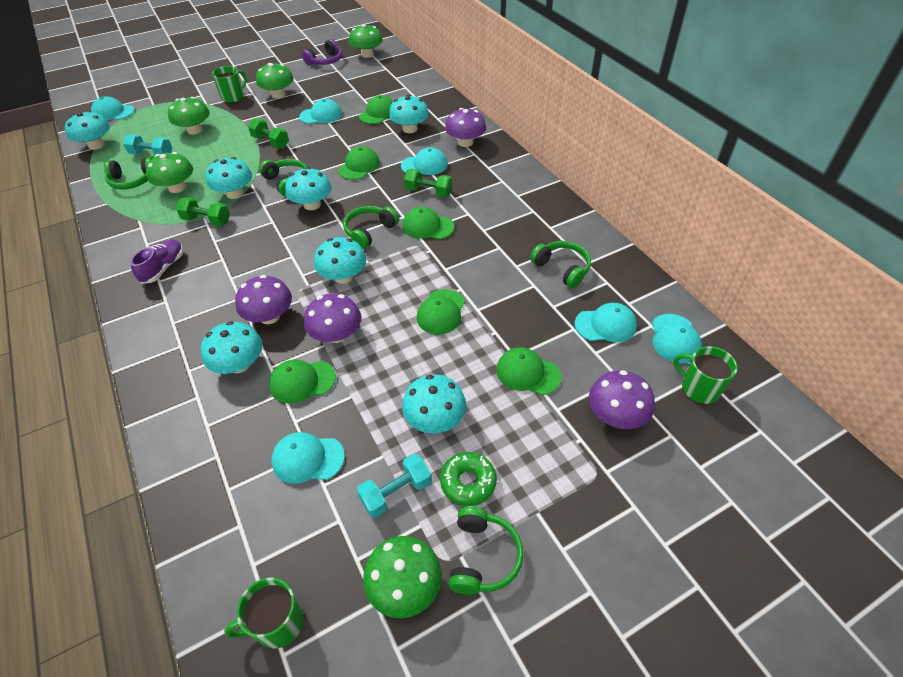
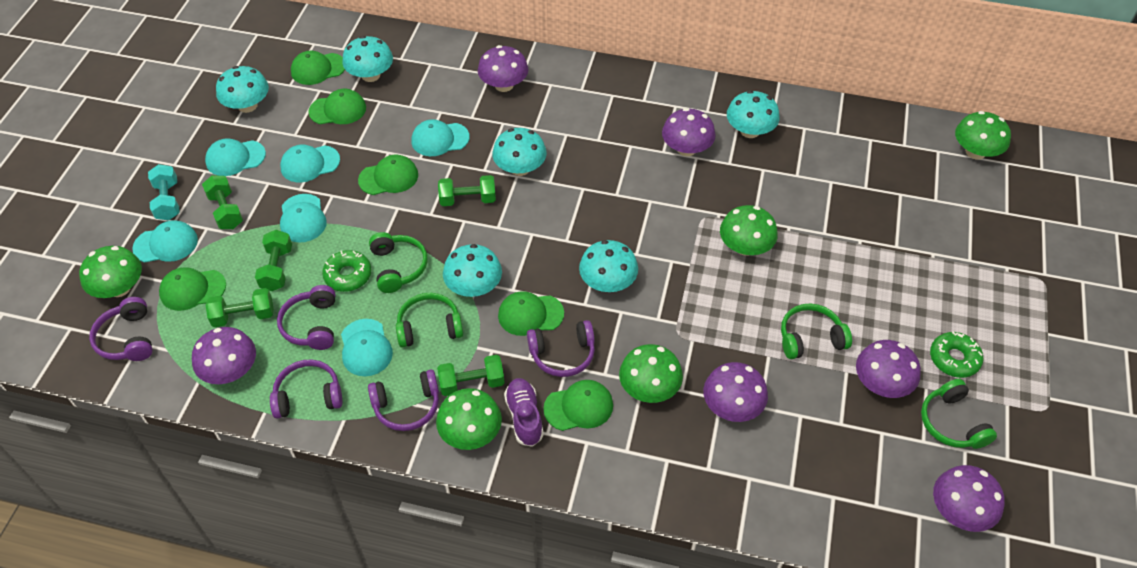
green donut: [440,452,497,506] = 1 -> [322,250,372,292] [930,331,983,378] = 2
green dumbbell: [176,197,230,226] [248,118,289,148] [404,169,452,197] = 3 -> [202,175,243,229] [206,288,274,327] [255,230,292,291] [437,355,505,396] [438,175,496,206] = 5
green headphones: [104,157,153,190] [259,159,307,196] [343,206,399,249] [449,507,524,595] [530,241,591,288] = 5 -> [369,232,428,293] [396,293,463,348] [781,304,852,359] [921,379,997,449] = 4
green mug: [212,66,247,103] [224,577,304,649] [673,346,737,404] = 3 -> none = 0
purple headphones: [302,39,342,65] = 1 -> [89,297,153,361] [270,359,343,419] [277,285,335,350] [368,369,439,431] [527,320,595,377] = 5
purple mushroom: [235,275,292,324] [304,293,361,343] [445,108,486,147] [589,370,655,429] = 4 -> [192,327,256,384] [478,45,528,92] [662,108,716,156] [703,362,768,422] [856,340,921,398] [933,465,1005,532] = 6
turquoise dumbbell: [123,134,172,155] [357,454,432,518] = 2 -> [148,164,180,221] = 1
turquoise mushroom: [65,111,110,150] [201,321,262,374] [206,157,252,199] [285,167,332,210] [314,237,366,284] [389,95,429,133] [402,374,466,433] = 7 -> [216,66,269,113] [342,36,393,82] [443,244,502,297] [492,128,547,176] [579,240,638,292] [727,90,780,138] = 6

